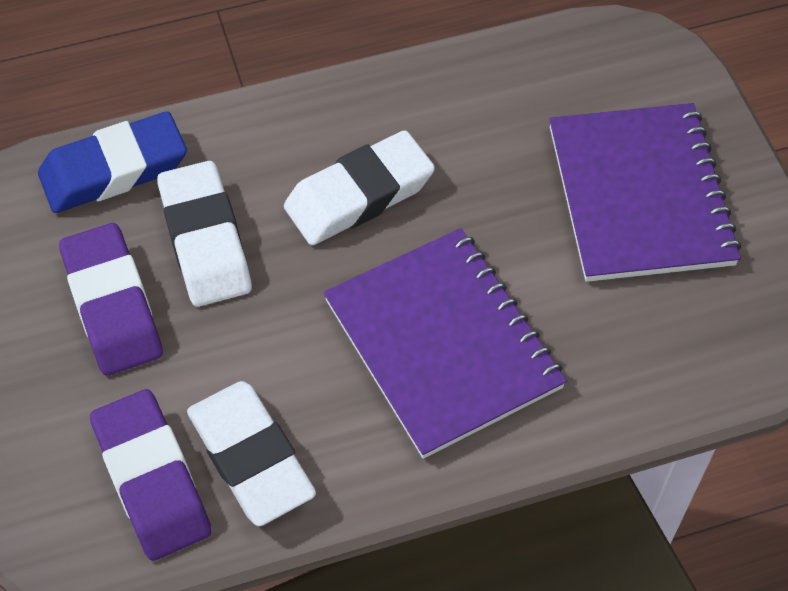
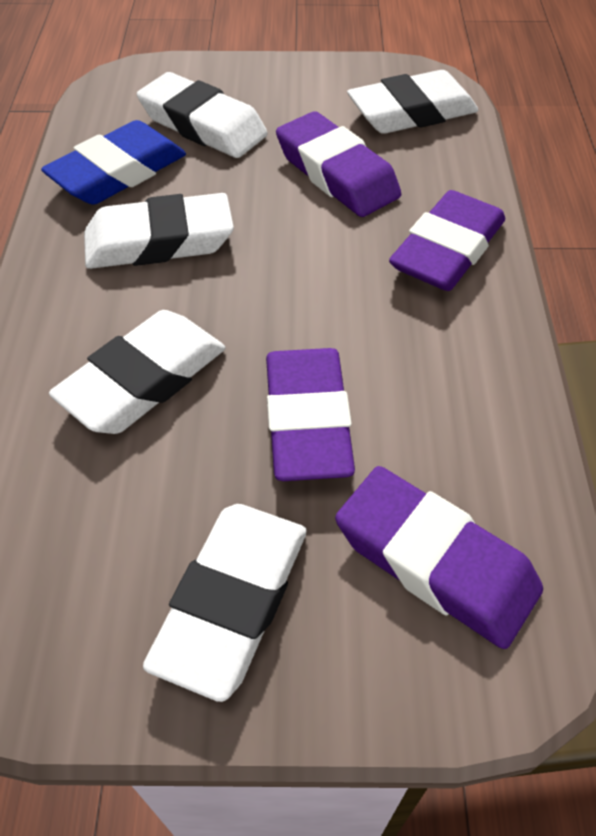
purple eraser: [59,223,163,376] [90,389,212,561] = 2 -> [266,348,355,481] [276,111,401,217] [335,466,543,649] [389,190,505,291] = 4
purple notebook: [323,228,567,459] [549,103,741,282] = 2 -> none = 0
white eraser: [157,161,252,307] [187,381,316,526] [284,130,435,245] = 3 -> [49,310,225,434] [84,193,234,269] [137,72,268,158] [143,504,307,702] [347,70,478,134] = 5

